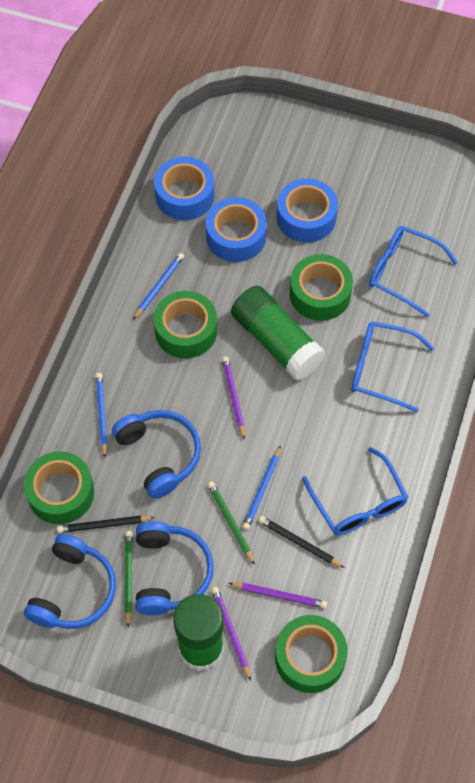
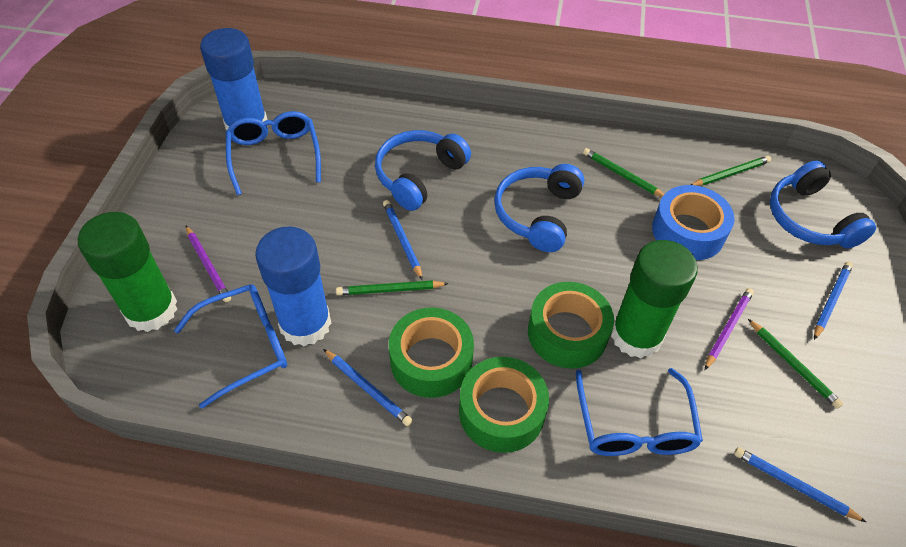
black pencil: [57,515,155,533] [258,516,345,568] = 2 -> none = 0
blue glue stick: none = 0 -> [200,28,267,130] [255,227,331,346] = 2
blue pencil: [95,373,108,457] [133,253,184,320] [242,445,281,530] = 3 -> [323,349,413,426] [383,200,423,280] [734,447,866,522] [814,262,853,340] = 4
blue tape: [154,157,214,220] [206,197,267,262] [277,179,338,243] = 3 -> [652,185,735,260] = 1
green pencil: [125,531,133,627] [208,481,255,565] = 2 -> [336,280,449,295] [583,148,664,197] [691,156,771,186] [748,319,843,409] = 4
green tape: [24,451,94,524] [154,291,217,358] [275,615,348,693] [290,254,353,321] = 4 -> [389,307,474,398] [459,357,549,453] [528,282,614,369] = 3
purple pencil: [211,587,251,681] [222,356,245,440] [229,583,327,609] = 3 -> [186,226,231,302] [705,288,754,370] = 2

